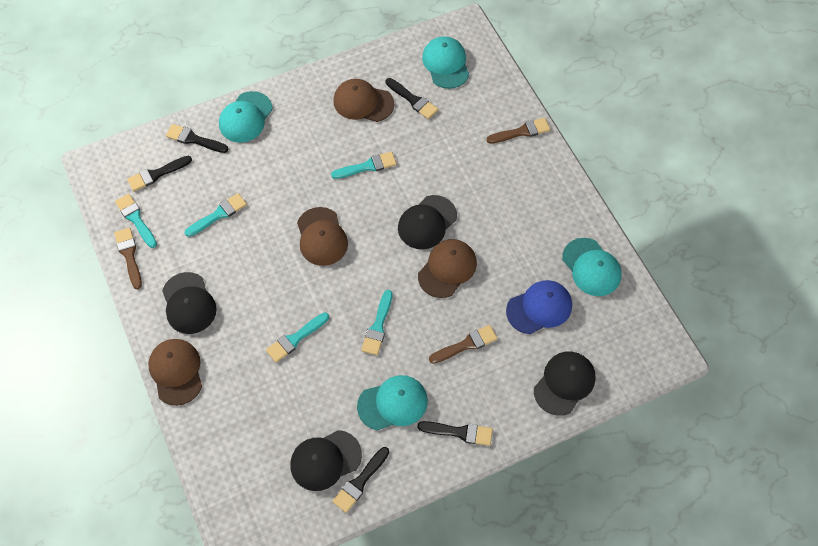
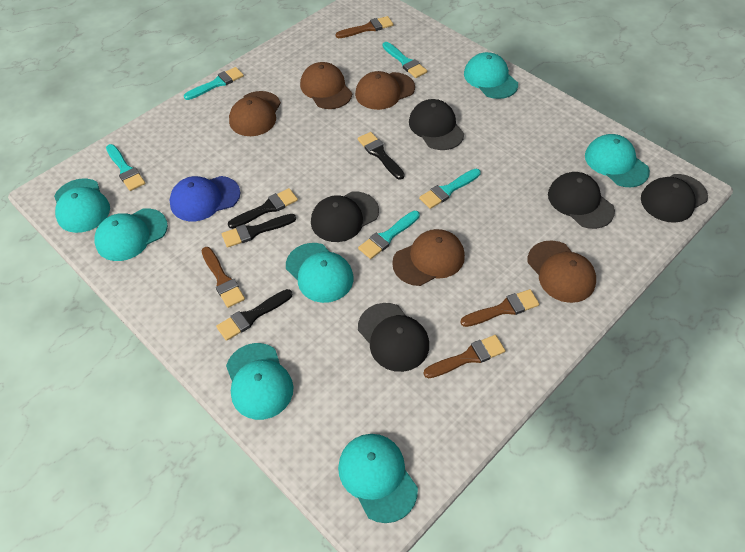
black brush: [127,156,192,191] [166,124,229,153] [332,447,389,513] [386,78,438,119] [417,421,493,446] = 5 -> [216,289,292,341] [222,214,296,248] [228,188,298,229] [357,132,405,180] = 4
black cap: [162,272,217,334] [290,430,362,491] [398,195,457,249] [534,352,596,416] = 4 -> [311,192,379,242] [358,303,429,372] [409,99,464,150] [548,172,615,229] [641,174,708,223] = 5
brown brush: [114,228,142,289] [429,325,498,364] [486,118,550,144] = 3 -> [201,247,245,308] [336,16,393,38] [424,335,505,378] [460,289,539,327] = 4
brown cap: [148,339,202,406] [297,207,348,266] [333,79,394,122] [418,239,477,298] = 4 -> [229,91,281,136] [300,62,352,109] [355,71,415,110] [392,229,465,286] [527,240,596,303] = 5
turquoise cap: [219,91,273,143] [357,375,428,430] [422,36,469,89] [562,238,622,296] = 4 -> [54,178,110,233] [94,208,168,261] [226,343,293,420] [286,243,354,303] [338,434,418,523] [464,52,518,99] [585,134,650,187] = 7

